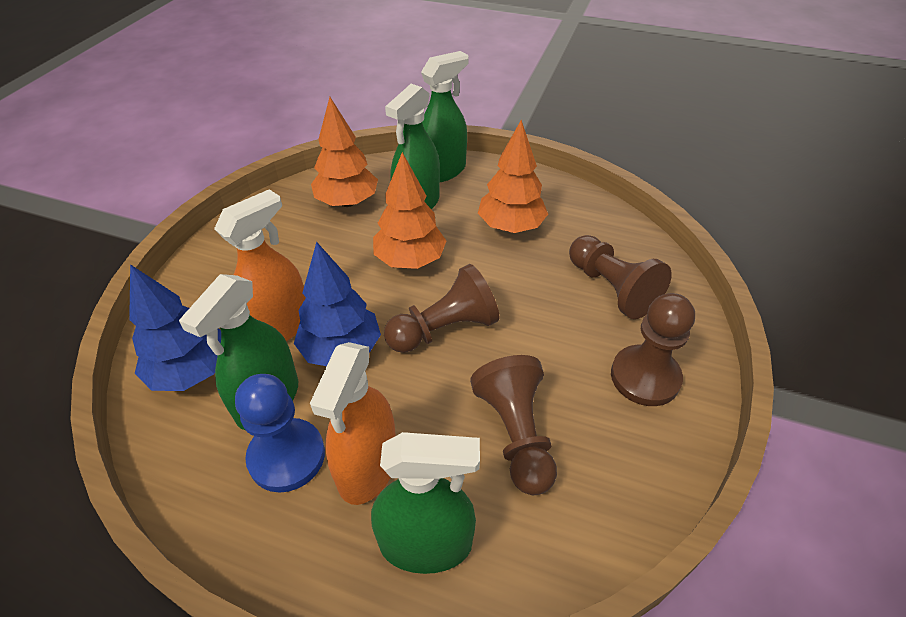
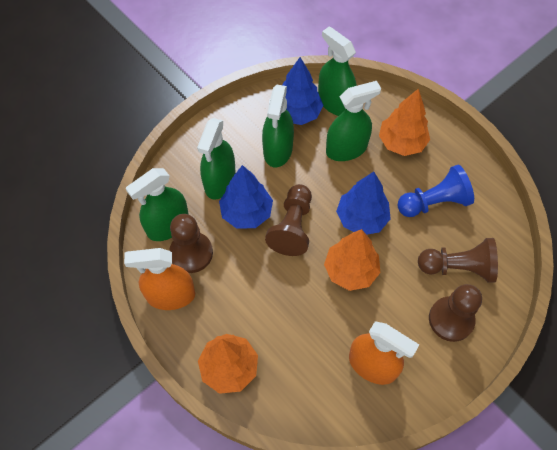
blue tree: [129,264,221,391] [294,242,381,366] = 2 -> [219,165,273,229] [283,57,323,125] [336,172,391,235] = 3
green spray bottle: [179,274,298,430] [371,432,480,574] [385,84,440,209] [421,51,469,182] = 4 -> [126,168,189,241] [197,118,236,200] [262,85,294,167] [318,26,357,116] [326,81,381,161] = 5

